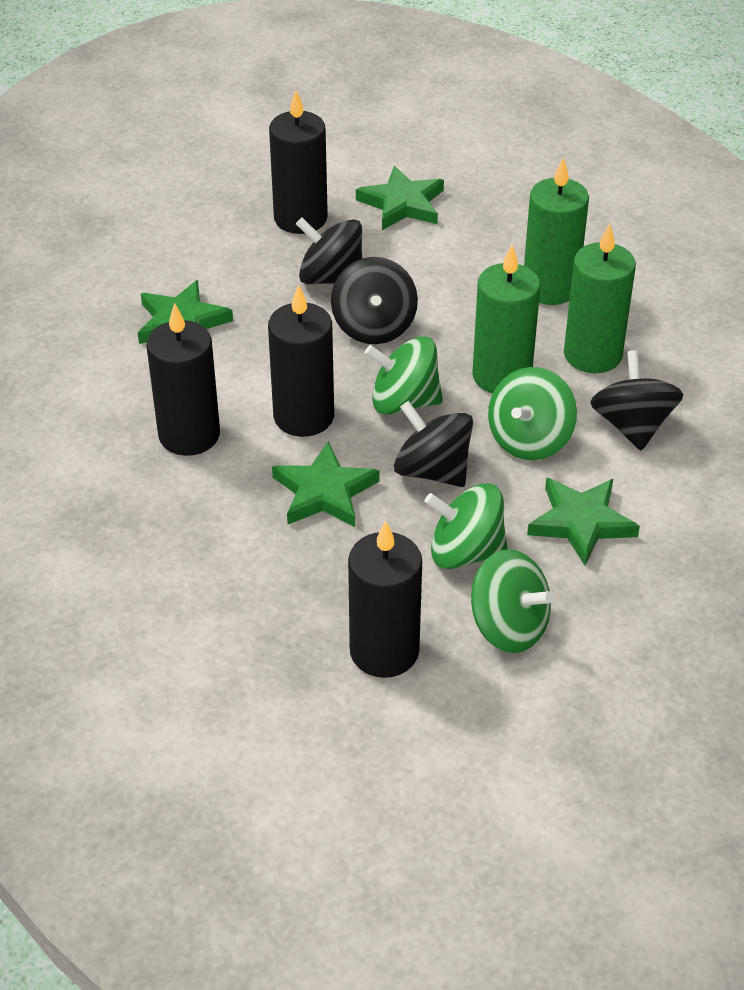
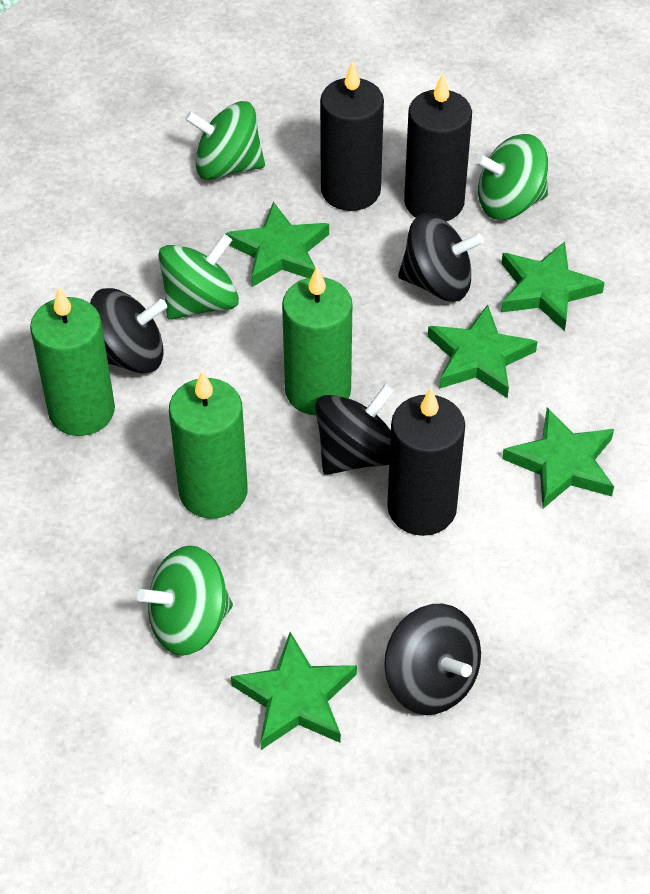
black candle: [147,303,220,456] [268,284,334,437] [269,90,328,234] [348,520,422,678] = 4 -> [320,61,384,211] [387,388,465,536] [404,74,472,221] = 3
green star: [138,280,233,344] [272,441,379,527] [356,166,444,230] [527,478,640,566] = 4 -> [225,202,329,287] [231,632,357,750] [428,305,538,398] [501,242,605,331] [502,407,614,509] = 5

